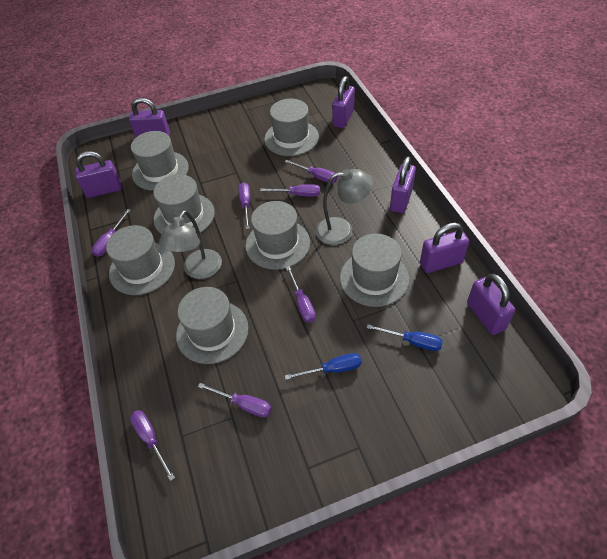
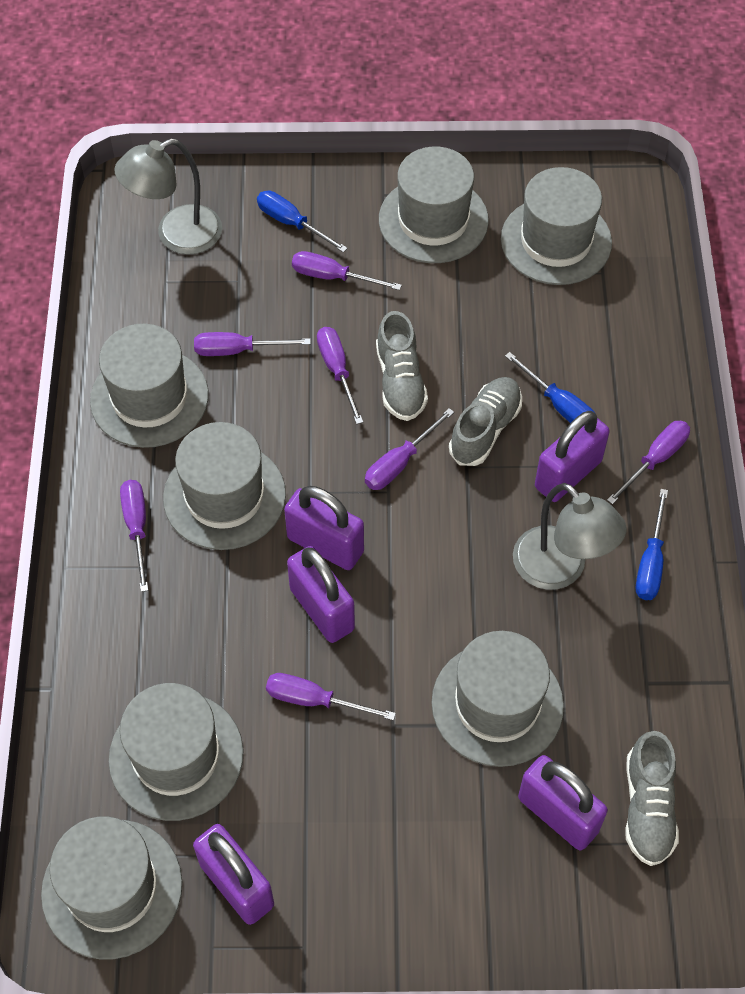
blue screwdriver: [285,353,362,380] [367,324,443,351] = 2 -> [257,191,348,253] [505,352,596,423] [636,489,668,600] = 3
grey shoe: none = 0 -> [376,311,428,421] [449,377,522,466] [625,731,679,866] = 3
purple padlock: [75,151,122,198] [129,98,170,137] [332,76,355,128] [390,157,416,213] [420,223,469,273] [467,274,515,335] = 6 -> [193,824,274,925] [284,486,364,570] [287,546,355,643] [518,755,608,850] [535,411,610,502] = 5

